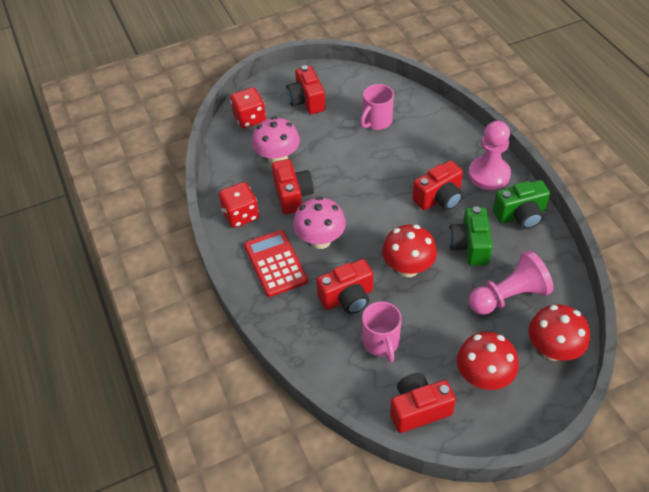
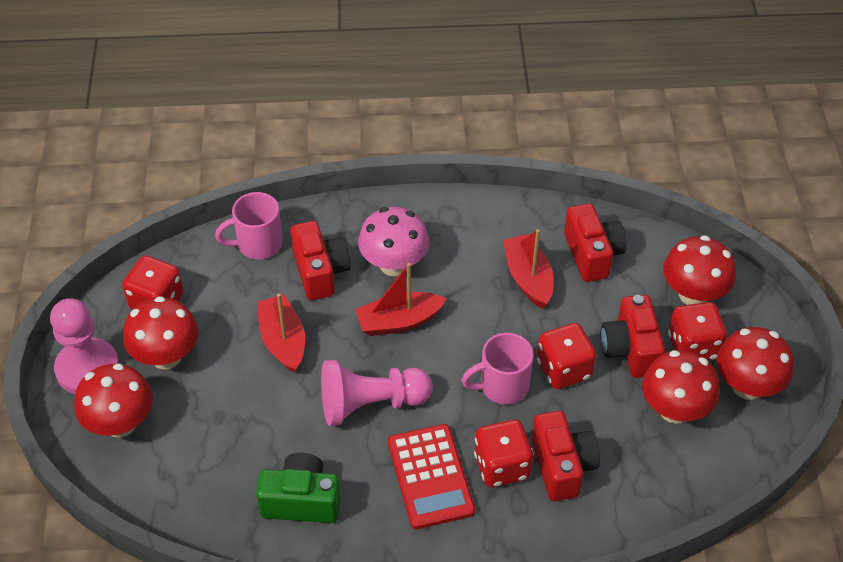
green camera: [448,206,493,266] [493,180,550,229] = 2 -> [256,453,341,523] = 1
pink mushroom: [252,116,300,164] [293,196,346,249] = 2 -> [358,207,429,276] = 1
red boat: none = 0 -> [257,293,305,373] [355,263,447,336] [503,229,554,309] = 3
red camera: [272,159,314,214] [286,65,326,114] [316,259,373,314] [390,373,456,433] [413,160,463,210] = 5 -> [290,221,351,300] [532,411,600,501] [564,203,627,282] [601,295,665,378] = 4
red dice: [219,182,259,228] [230,88,266,128] = 2 -> [122,255,184,310] [474,420,534,487] [537,323,597,389] [668,302,727,361] = 4
red mushroom: [382,225,437,277] [457,332,519,390] [528,305,590,361] = 3 -> [74,364,153,438] [123,296,199,369] [642,350,720,424] [663,235,736,305] [717,327,794,400] = 5

